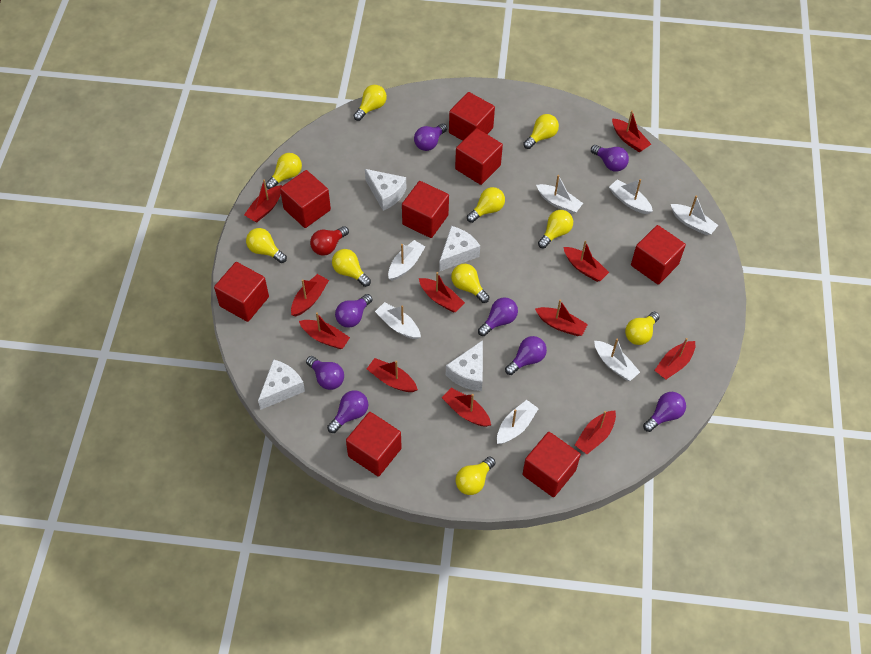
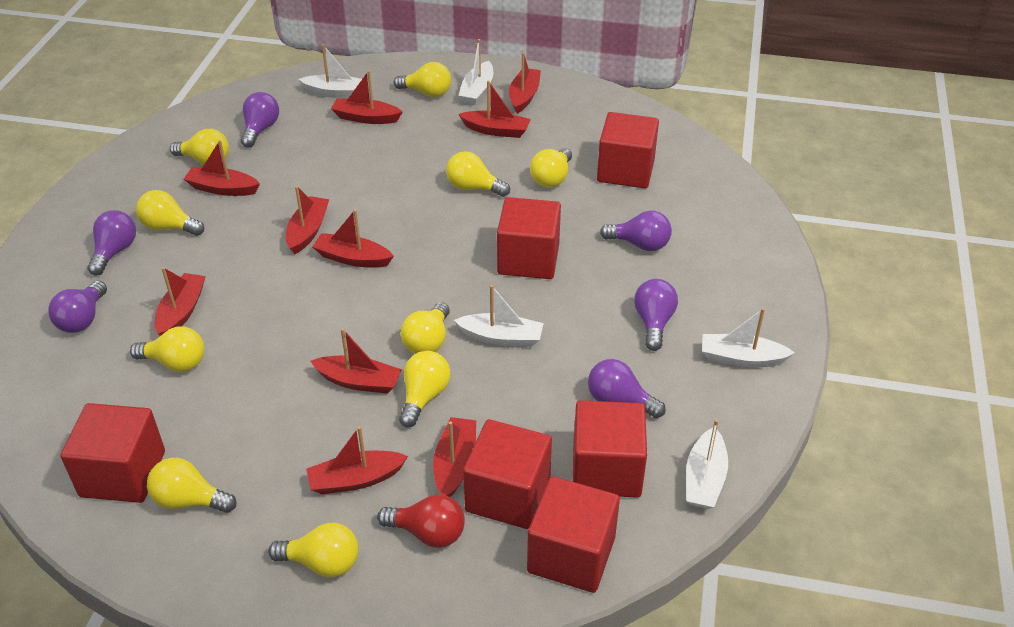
purple light bulb: [306,356,344,390] [327,390,368,433] [335,294,372,328] [414,123,447,151] [478,297,518,336] [505,336,547,375] [591,145,629,172] [643,392,686,432] = 8 -> [48,281,107,333] [87,210,136,275] [241,92,279,148] [588,359,666,418] [600,211,672,251] [634,279,678,351] = 6
red boat: [244,179,282,222] [291,274,329,317] [299,312,350,349] [367,358,418,392] [419,272,465,313] [442,388,491,427] [535,300,588,336] [564,241,609,282] [575,411,616,454] [612,110,651,152] [654,338,695,379] = 11 -> [154,267,206,336] [184,140,260,196] [286,186,329,254] [306,426,408,494] [310,328,402,394] [312,209,394,268] [331,70,403,124] [433,417,476,497] [458,80,531,138] [509,52,541,113] = 10
red cube: [214,262,269,322] [280,170,331,228] [346,412,402,477] [402,181,449,238] [449,92,495,141] [455,128,503,185] [523,432,581,497] [631,225,686,285] = 8 -> [60,403,165,503] [463,419,552,529] [497,197,561,279] [527,476,620,593] [573,400,647,498] [597,112,659,188] = 6
white boat: [375,302,421,339] [388,240,425,281] [497,400,539,444] [536,175,583,214] [594,339,640,381] [609,179,653,214] [671,196,718,235] = 7 -> [298,44,362,98] [454,285,544,347] [458,39,493,105] [686,419,728,509] [702,308,795,367] = 5
white cheese: [258,359,305,410] [365,169,406,211] [439,226,480,272] [446,340,483,391] = 4 -> none = 0

